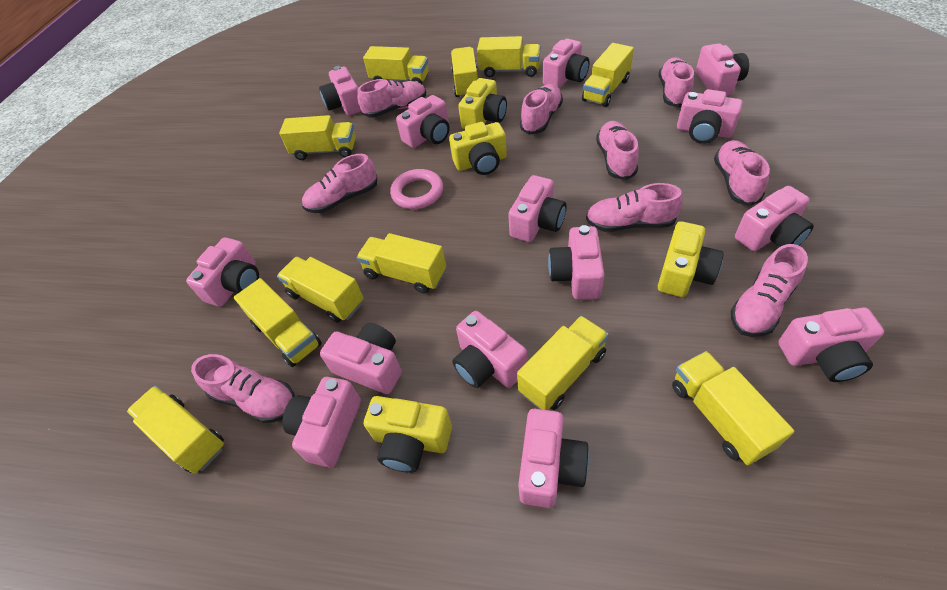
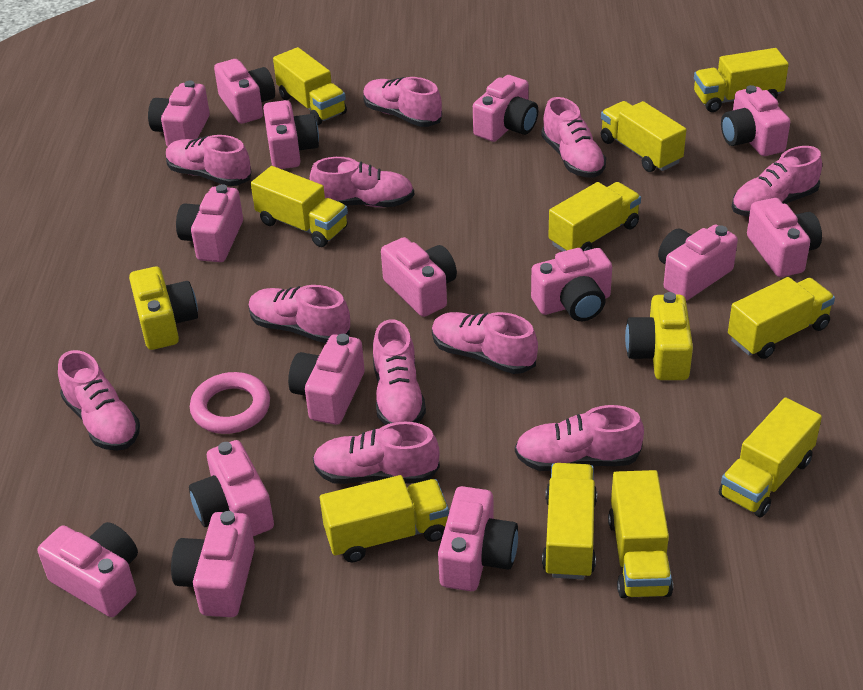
pink camera: [186,237,259,307] [282,377,361,467] [319,66,361,115] [320,323,402,394] [396,95,450,148] [452,311,528,388] [508,175,566,242] [518,409,589,508] [543,39,590,88] [548,225,604,300] [677,89,743,144] [696,43,749,96] [735,186,814,251] [778,307,884,382] = 14 -> [38,522,138,617] [148,81,210,147] [171,511,255,617] [176,184,243,262] [189,440,274,536] [214,59,275,124] [263,100,319,169] [288,334,365,425] [381,237,457,317] [438,486,518,591] [473,75,538,142] [531,248,612,321] [658,225,738,301] [721,85,790,156] [747,198,822,277] = 15
pink shoe: [191,354,295,423] [302,154,377,213] [357,79,426,118] [520,84,563,135] [586,183,683,232] [596,121,639,180] [659,57,694,108] [714,140,770,206] [731,244,808,337] = 9 -> [58,350,140,451] [166,135,252,186] [248,285,350,343] [310,157,414,207] [313,421,440,484] [363,77,442,127] [373,319,426,425] [432,312,538,374] [515,405,644,471] [542,97,606,178] [732,146,822,217] = 11
yellow camera: [364,396,452,473] [449,122,507,175] [458,78,507,129] [658,221,724,297] = 4 -> [129,267,198,350] [625,292,693,380] = 2
yellow truck: [127,386,224,474] [234,278,322,367] [277,257,364,323] [279,115,356,160] [357,233,446,293] [363,46,429,84] [451,47,478,98] [477,36,540,77] [517,316,609,410] [582,43,634,107] [672,351,794,465] = 11 -> [251,166,348,247] [273,47,347,125] [320,475,449,562] [542,463,597,579] [548,182,641,252] [601,101,686,172] [608,470,673,598] [694,48,789,112] [719,398,822,517] [728,277,835,359] = 10

